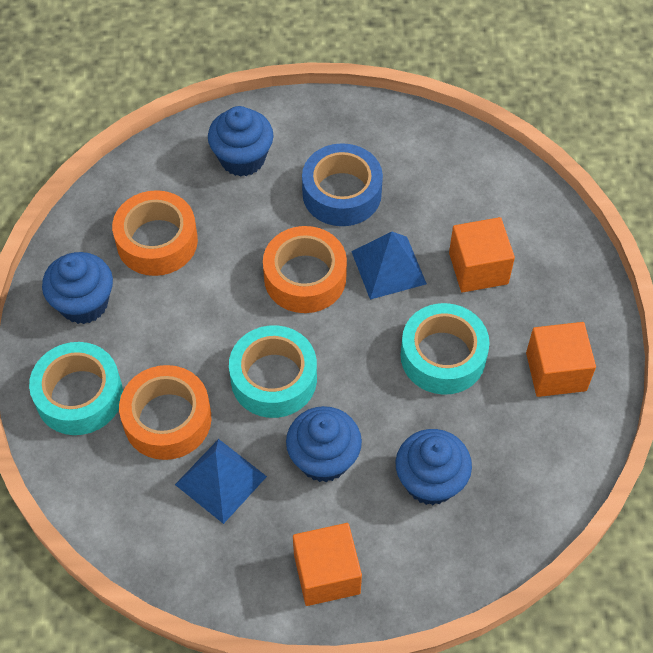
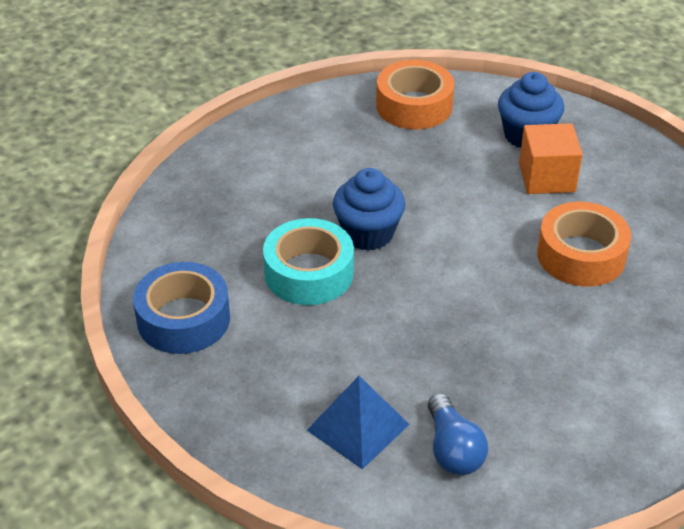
blue cupcake: [42,252,113,324] [208,106,274,177] [286,406,362,482] [396,429,472,505] = 4 -> [333,168,406,251] [498,72,564,148] = 2
blue light bulb: none = 0 -> [428,393,488,475] = 1
blue pyramid: [175,439,267,524] [351,231,427,300] = 2 -> [307,376,410,469] = 1
orange cube: [293,523,362,606] [449,217,515,292] [526,322,596,397] = 3 -> [519,123,583,194] = 1
orange tape: [112,190,198,276] [119,365,211,460] [263,226,347,313] = 3 -> [376,60,454,129] [537,202,631,287] = 2
turquoise tape: [29,342,123,435] [229,325,317,418] [400,303,490,395] = 3 -> [263,218,354,305] = 1

